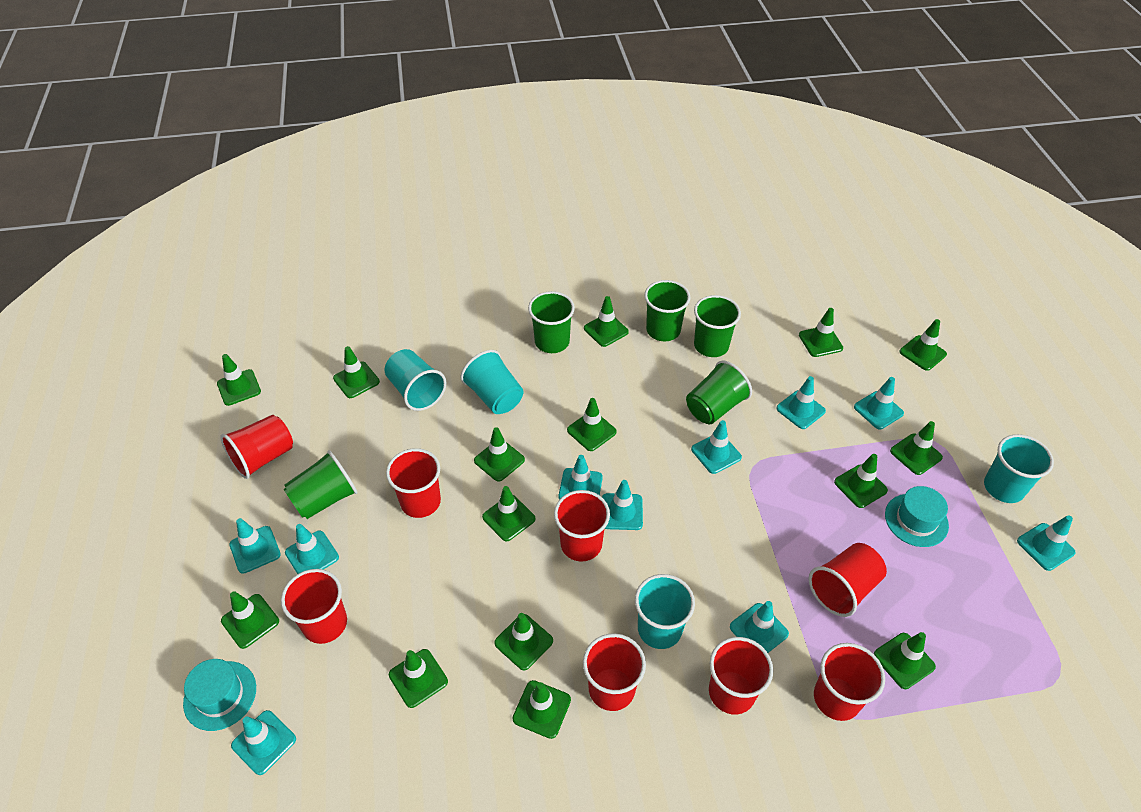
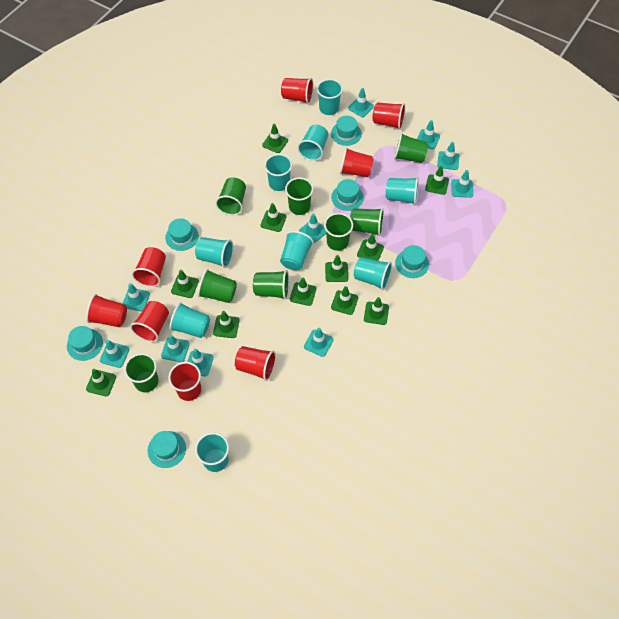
green cup: [283,450,358,519] [528,291,575,353] [644,280,690,341] [686,360,752,424] [694,295,741,357] = 5 -> [124,353,159,392] [198,269,237,303] [215,177,246,215] [253,270,289,300] [285,177,313,215] [324,213,353,251] [350,208,384,236] [394,133,428,163] = 8
green traffic cone: [217,354,261,406] [221,591,279,649] [333,346,380,398] [389,649,448,708] [474,427,525,482] [482,486,536,541] [494,613,553,670] [513,680,571,739] [567,398,617,451] [584,296,629,347] [799,308,843,357] [834,454,888,508] [874,632,936,689] [890,421,943,475] [900,319,947,371] = 15 -> [86,369,116,396] [171,270,199,298] [213,311,240,338] [261,203,287,232] [262,124,288,153] [290,278,316,306] [325,255,348,282] [331,286,358,315] [357,234,384,261] [364,297,389,325] [425,166,449,195] = 11
turquoise cup: [385,349,446,411] [461,350,523,414] [635,574,695,649] [984,434,1054,503] = 4 -> [169,302,210,338] [195,237,234,268] [195,432,229,472] [265,154,292,191] [280,231,314,270] [297,124,328,161] [317,79,343,115] [354,257,392,290] [386,177,419,205] = 9
turquoise hat: [183,659,256,731] [885,486,949,547] = 2 -> [67,326,103,361] [148,431,186,468] [165,218,199,251] [331,116,362,146] [331,179,364,211] [395,245,429,278] = 6

